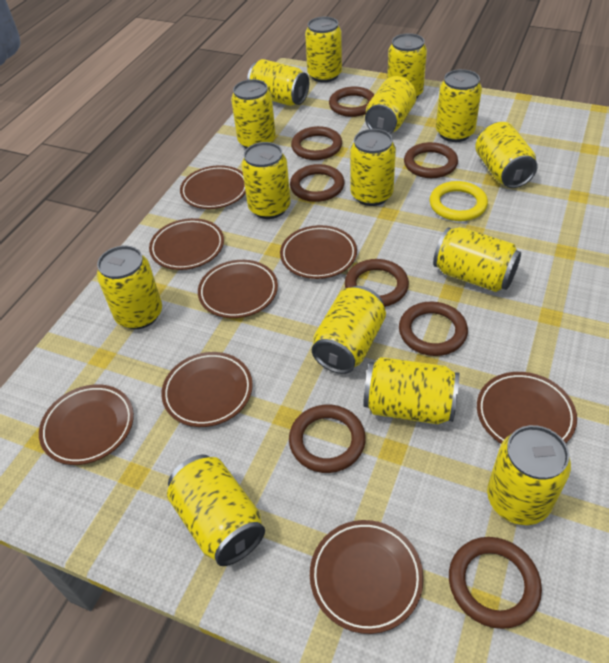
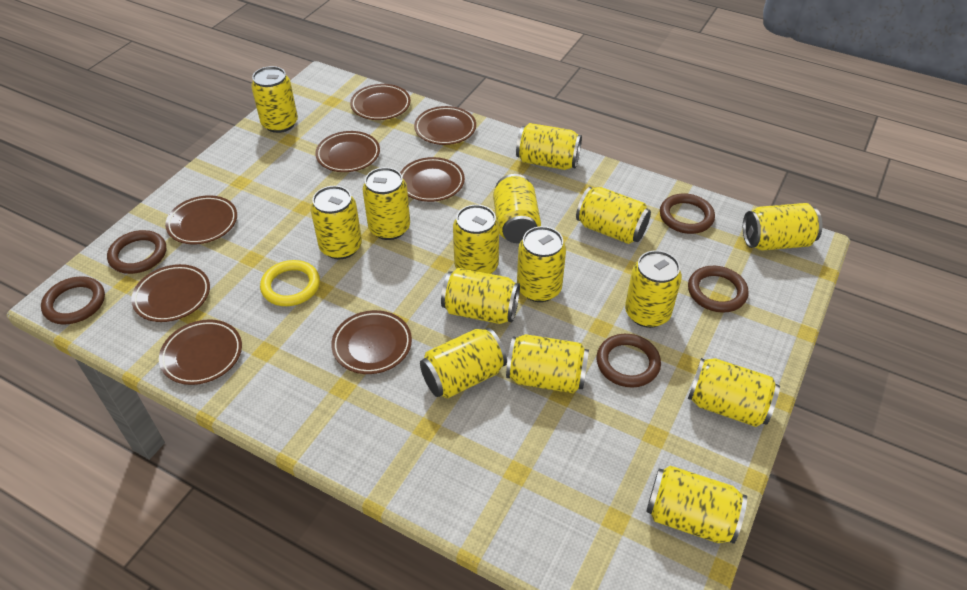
brown ring: [289,405,366,473] [290,164,345,202] [291,126,342,160] [329,87,375,117] [345,259,409,307] [399,301,468,356] [404,142,458,178] [449,537,542,629] = 8 -> [41,276,105,324] [107,230,166,274] [597,334,661,387] [660,193,715,234] [688,266,749,313] = 5

